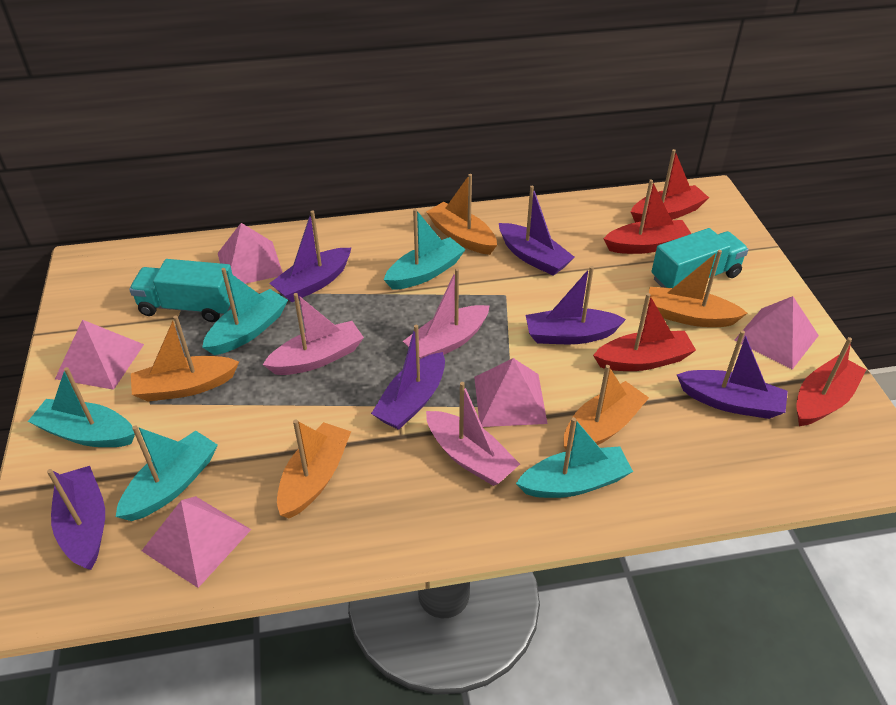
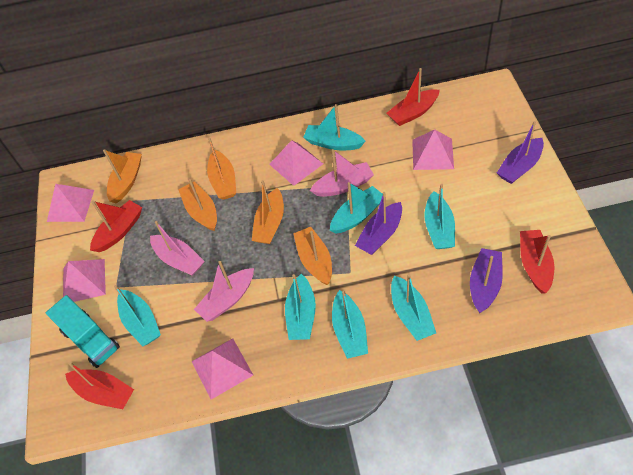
purple boat: [47,466,105,570] [269,210,351,302] [371,325,445,430] [499,186,575,276] [526,266,626,344] [677,330,788,419] = 6 -> [355,192,402,255] [470,248,503,313] [497,121,544,184] = 3
turquoise boat: [28,367,135,447] [116,426,218,521] [202,268,288,355] [384,209,466,290] [516,417,633,498] = 5 -> [114,285,161,346] [285,274,316,340] [303,104,365,150] [330,182,383,234] [332,290,368,359] [391,274,436,341] [424,184,455,249] = 7
turquoise truck: [129,259,234,322] [651,228,749,288] = 2 -> [46,295,120,368] = 1

